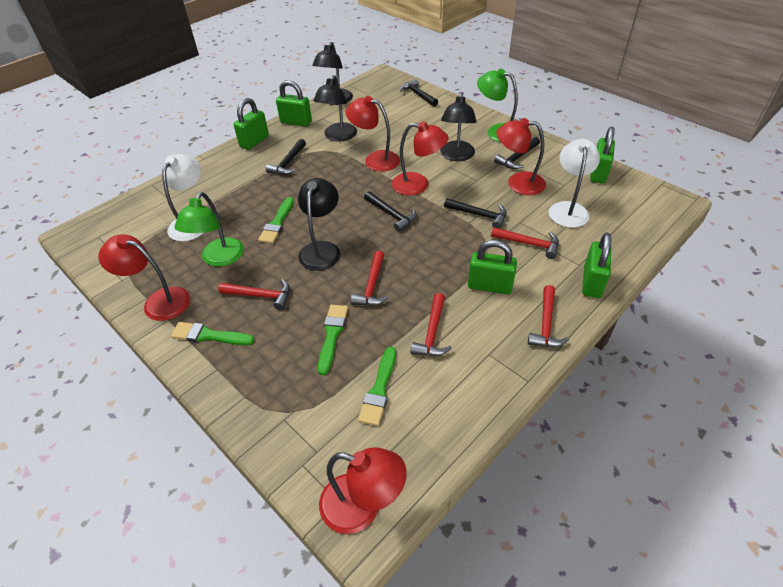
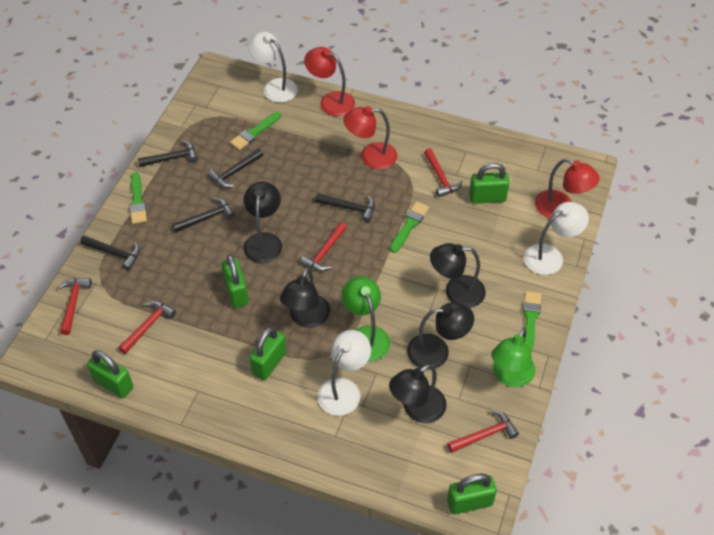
black lamp: [298,178,340,271] [312,42,353,105] [313,75,357,141] [440,92,477,161] = 4 -> [244,181,282,264] [280,268,330,328] [389,364,447,423] [407,302,474,370] [430,243,486,308] = 5
red lamp: [98,234,190,321] [319,447,407,534] [345,96,400,171] [392,121,449,195] [496,118,546,195] = 5 -> [304,47,355,116] [343,106,397,169] [535,159,600,218] = 3
white lamp: [162,154,203,241] [549,139,600,228] = 2 -> [248,32,298,103] [317,330,371,416] [524,202,589,275] = 3

